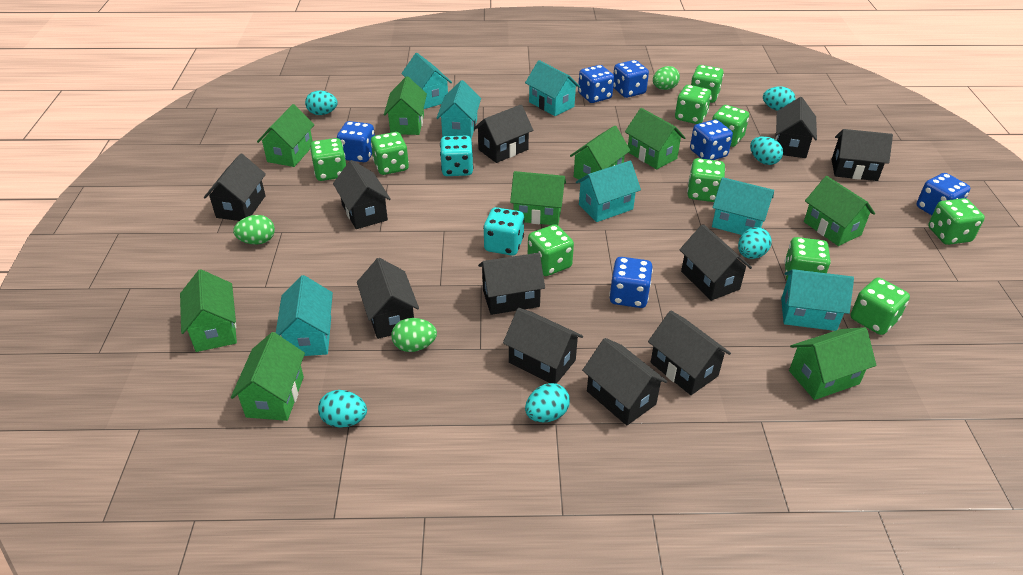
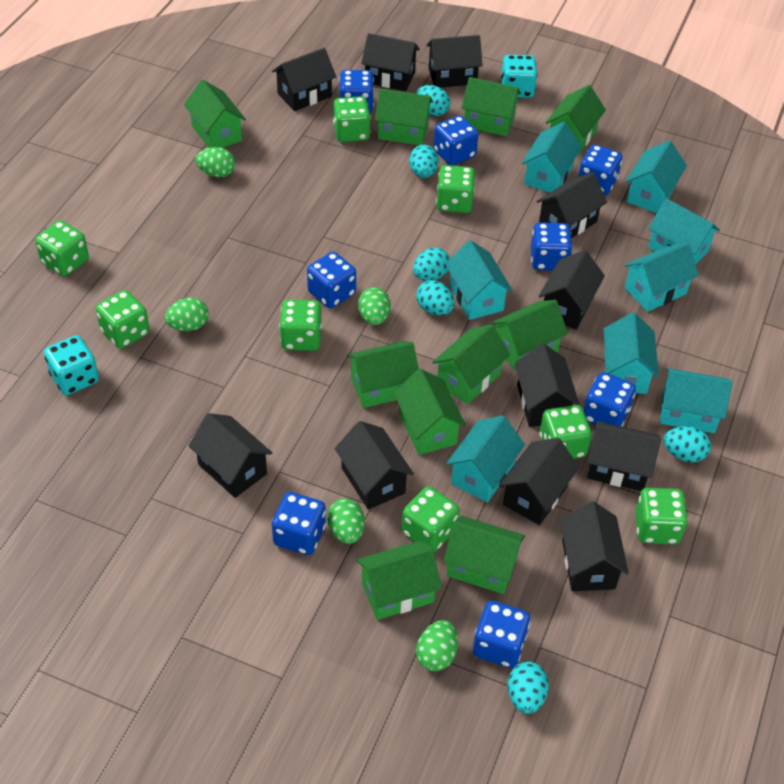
blue dice: [337,121,375,162] [578,65,614,103] [609,257,653,308] [613,60,649,98] [690,119,733,160] [917,173,970,215] = 6 -> [272,492,326,555] [307,252,356,308] [339,70,374,113] [433,115,478,166] [473,601,530,668] [531,222,573,271] [578,144,622,195] [583,372,636,426] = 8
green dice: [310,138,346,181] [371,132,409,175] [528,224,574,276] [675,85,711,124] [687,158,725,202] [691,65,724,103] [712,105,749,147] [784,237,831,280] [850,277,910,335] [928,198,985,245] = 10 -> [35,221,89,276] [96,290,150,349] [279,300,322,351] [333,96,371,142] [402,486,460,552] [436,165,475,213] [540,405,592,459] [635,488,688,544] = 8
green egg: [233,215,275,245] [391,318,437,352] [653,66,680,90] = 3 -> [165,298,209,331] [196,147,235,177] [327,499,365,544] [358,287,391,325] [416,620,458,671] = 5
green house: [180,269,237,352] [231,332,305,421] [257,104,315,167] [384,76,427,135] [510,171,566,225] [570,126,630,180] [625,108,686,169] [789,327,876,400] [804,176,875,246] = 9 -> [184,80,246,148] [346,341,419,408] [357,541,442,620] [375,88,433,145] [394,369,466,455] [432,324,510,404] [443,516,525,594] [462,77,521,136] [491,300,568,371] [545,85,606,155] = 10
turquoise house: [276,275,333,356] [401,53,452,109] [437,80,481,139] [525,60,580,116] [576,161,641,222] [712,177,774,235] [781,269,854,331] = 7 -> [445,240,513,320] [446,415,525,503] [522,122,582,193] [604,313,659,394] [624,243,699,312] [626,141,687,213] [648,198,720,265] [660,368,733,433] = 8

